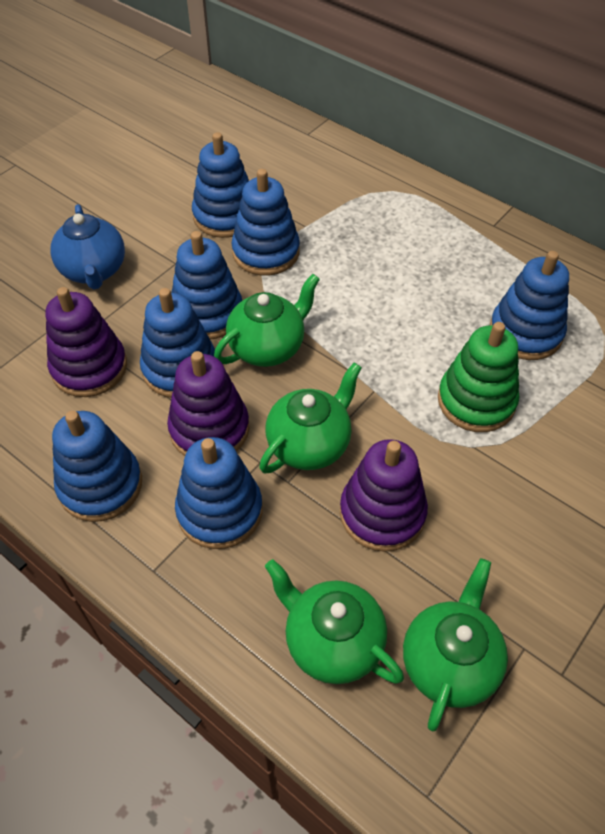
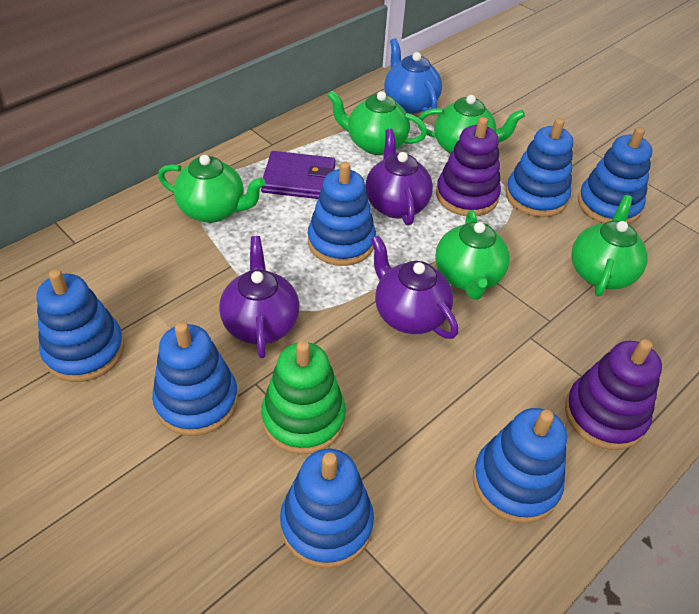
green teapot: [214,274,320,367] [259,363,362,473] [265,559,404,684] [403,558,508,731] = 4 -> [158,155,265,223] [327,91,427,155] [418,95,525,154] [435,210,510,300] [571,195,648,296] = 5
purple stacking toy: [46,287,127,397] [167,351,250,456] [340,439,428,552] = 3 -> [436,117,501,216] [565,339,662,450] = 2
purple teapot: none = 0 -> [219,236,300,358] [365,129,433,225] [371,235,458,339] = 3
purple wallet: none = 0 -> [261,151,335,199] = 1

